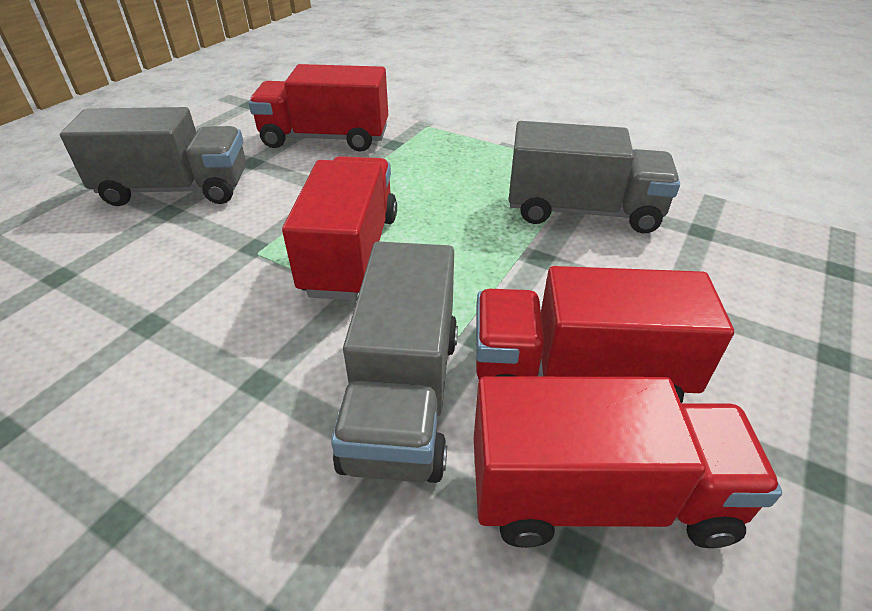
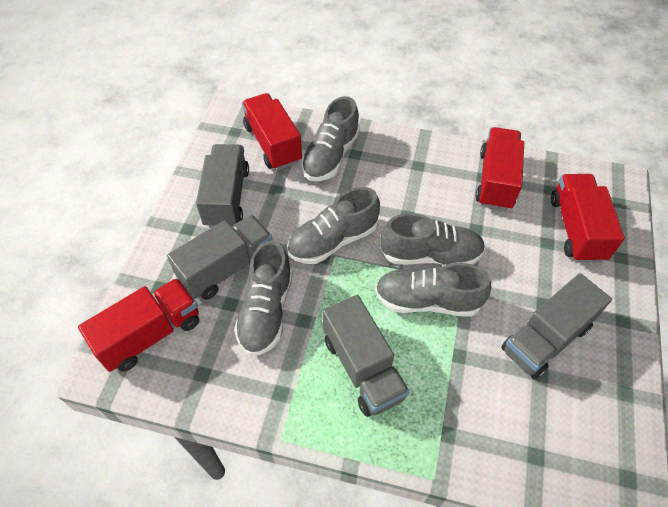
grey shoe: none = 0 -> [234,240,293,356] [287,187,380,264] [301,96,360,181] [375,263,492,317] [380,213,485,265] = 5
grey truck: [60,107,246,206] [331,241,458,483] [509,121,680,233] = 3 -> [167,215,272,300] [196,144,249,228] [323,295,409,417] [501,273,612,379] = 4

